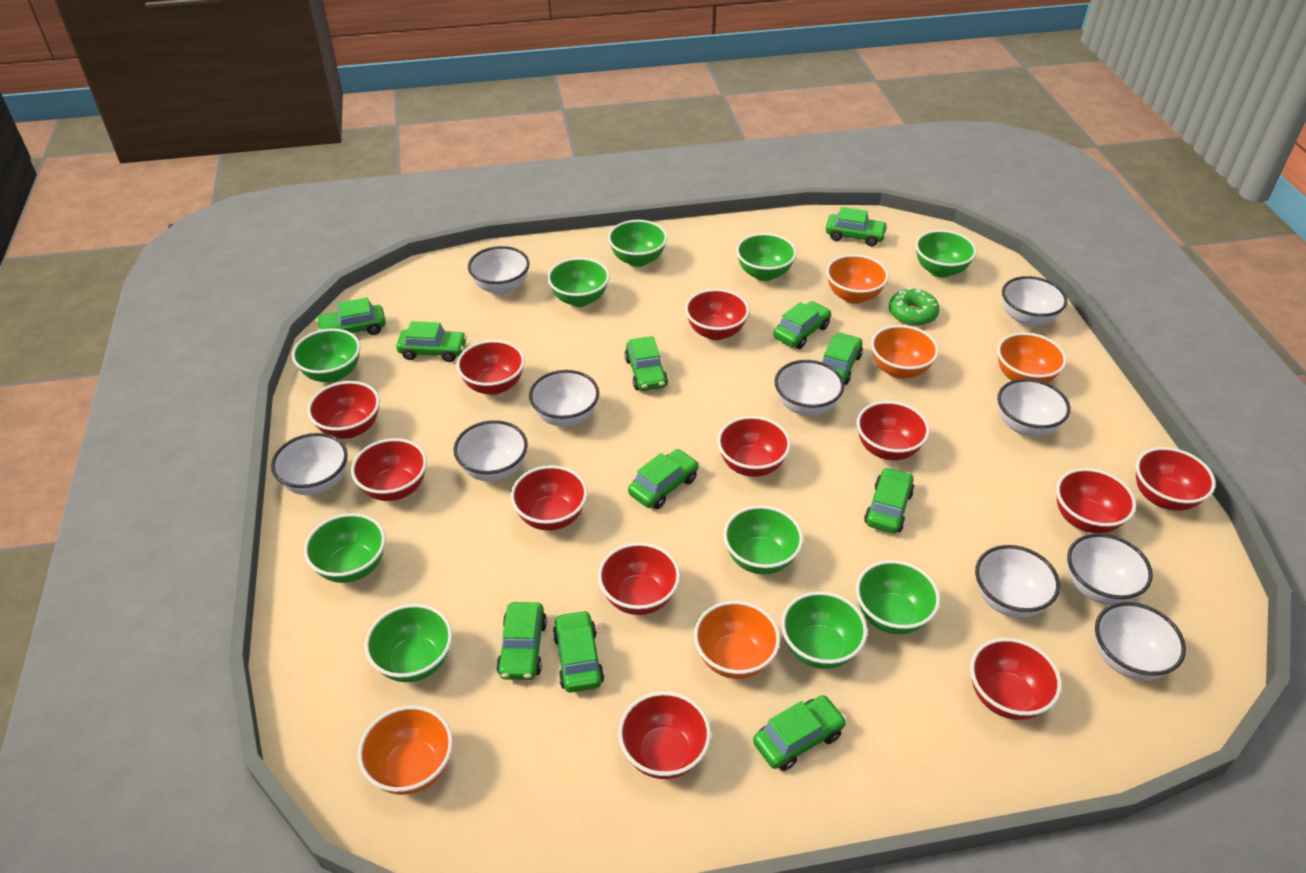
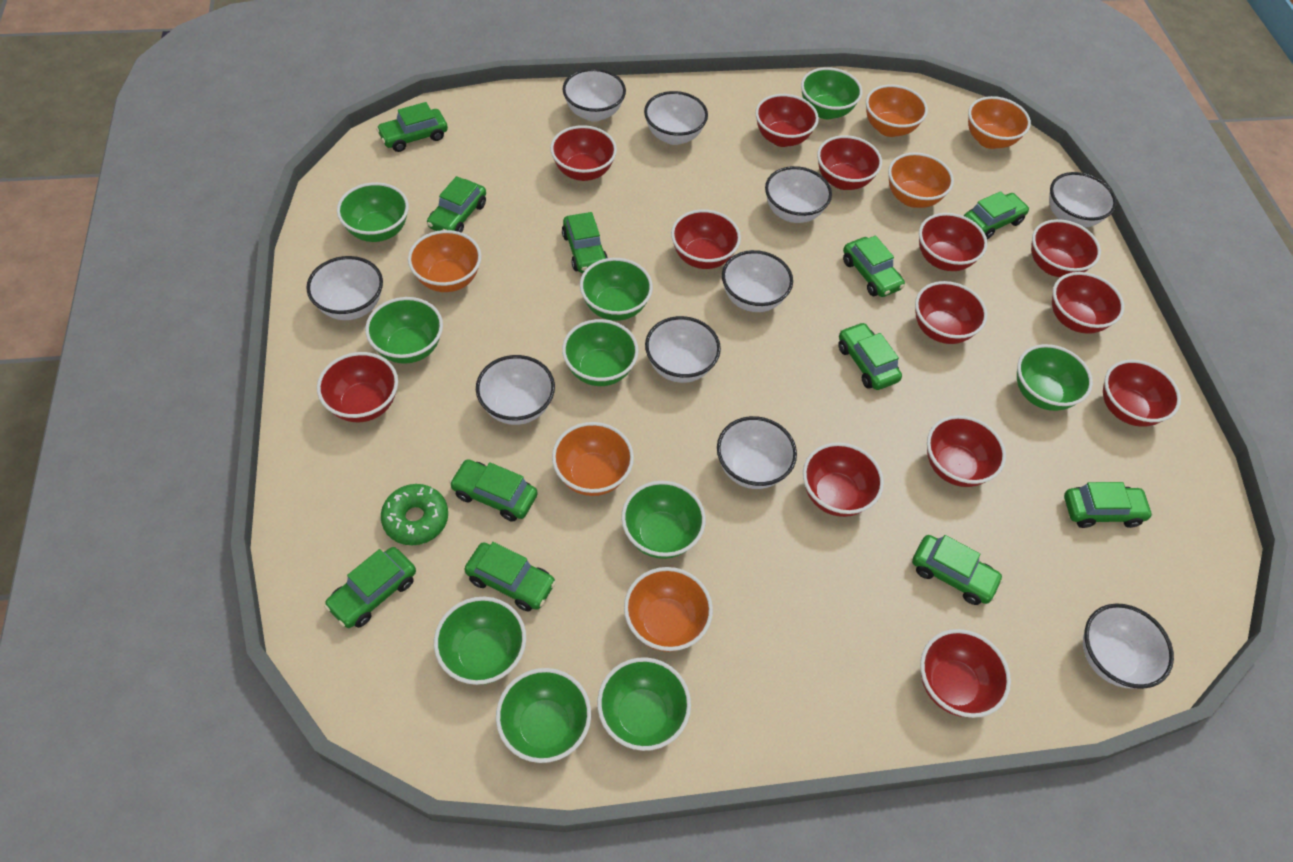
orange bowl: [358,705,453,795] [694,601,780,679] [826,254,889,304] [871,325,939,379] [997,332,1067,383] = 5 -> [408,230,482,292] [552,422,634,496] [624,567,713,652] [866,84,928,137] [888,152,954,208] [968,96,1031,149] = 6
red bowl: [307,381,380,439] [351,438,427,501] [456,340,525,395] [511,465,588,531] [598,542,680,615] [618,691,711,779] [685,289,749,340] [717,416,791,477] [856,401,930,460] [970,638,1062,720] [1056,468,1136,533] [1136,447,1216,511] = 12 -> [317,352,398,422] [550,125,617,181] [671,209,741,269] [755,94,819,147] [803,442,884,517] [817,135,882,190] [915,281,987,344] [919,213,988,271] [920,629,1011,718] [927,415,1006,487] [1031,219,1101,277] [1052,272,1124,334] [1103,360,1181,427] = 13

